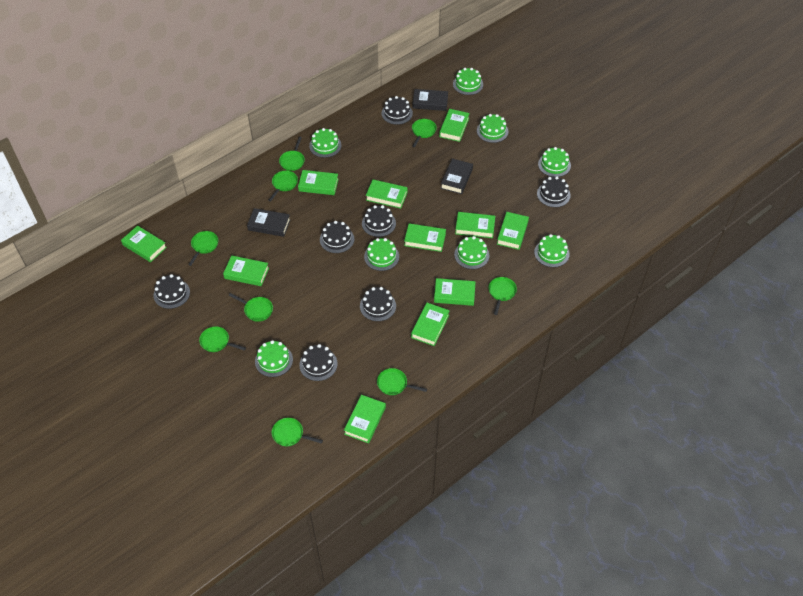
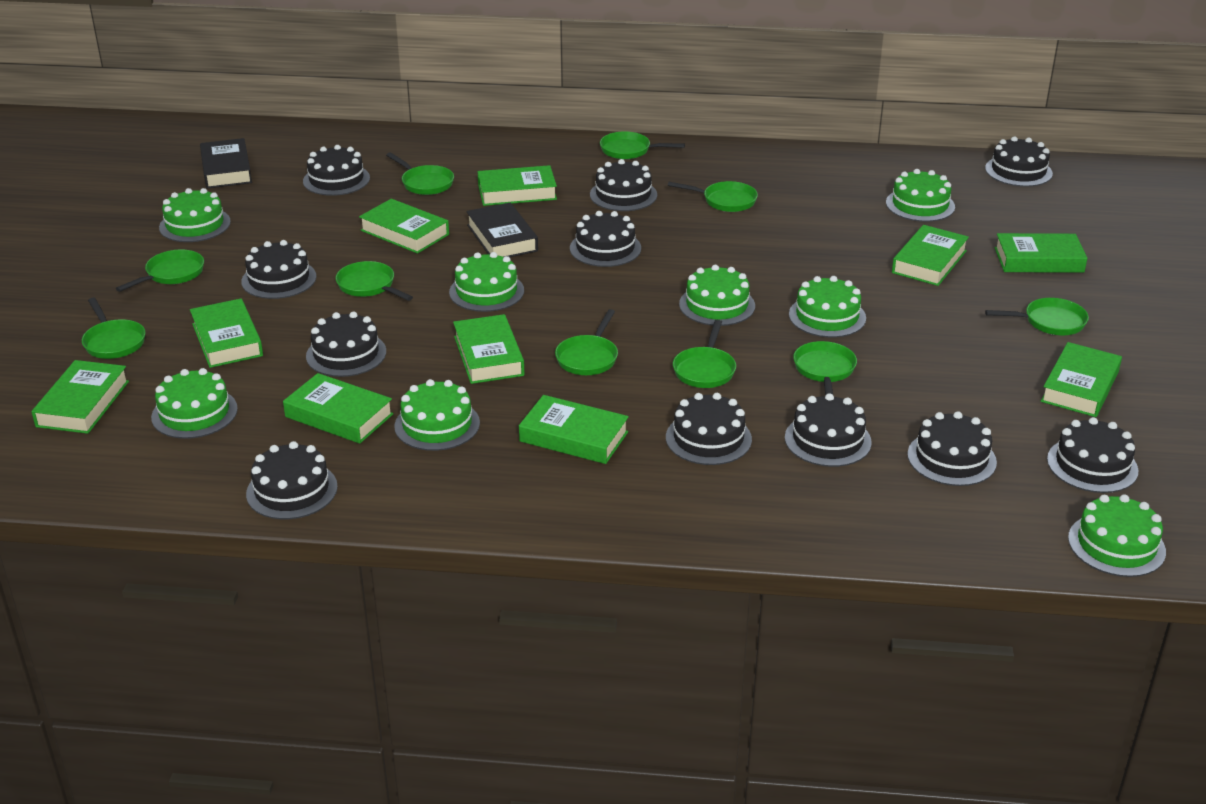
black book: [247,208,291,237] [412,89,448,111] [441,159,473,194] = 3 -> [200,138,252,188] [466,203,538,257] = 2
black cake: [154,274,190,309] [299,344,338,381] [320,221,354,253] [360,287,396,321] [362,205,396,237] [382,96,413,125] [537,176,571,207] = 7 -> [241,240,317,299] [246,441,338,519] [303,145,370,196] [306,312,386,377] [570,211,641,267] [590,159,657,211] [666,393,752,465] [785,393,872,467] [907,411,997,486] [985,136,1053,187] [1047,417,1138,493] = 11
green book: [121,225,167,262] [223,255,269,286] [298,170,338,195] [344,395,386,443] [366,180,408,209] [404,223,446,252] [411,303,450,346] [434,278,475,306] [439,109,470,142] [455,212,495,238] [497,212,529,250] = 11 -> [31,360,129,434] [190,299,263,368] [283,373,393,444] [359,199,449,254] [453,314,524,384] [478,165,557,206] [519,395,629,464] [892,225,969,286] [994,233,1087,273] [1041,342,1122,417] = 10
green pan: [188,231,218,266] [199,326,246,352] [229,293,273,322] [268,171,298,201] [272,418,323,446] [279,137,305,171] [377,368,427,395] [412,119,437,147] [489,277,517,315] = 9 -> [82,298,145,359] [116,250,204,292] [336,261,413,301] [386,152,454,195] [555,309,618,375] [600,131,685,159] [668,181,758,212] [673,320,736,388] [793,341,857,396] [985,298,1089,335] = 10

